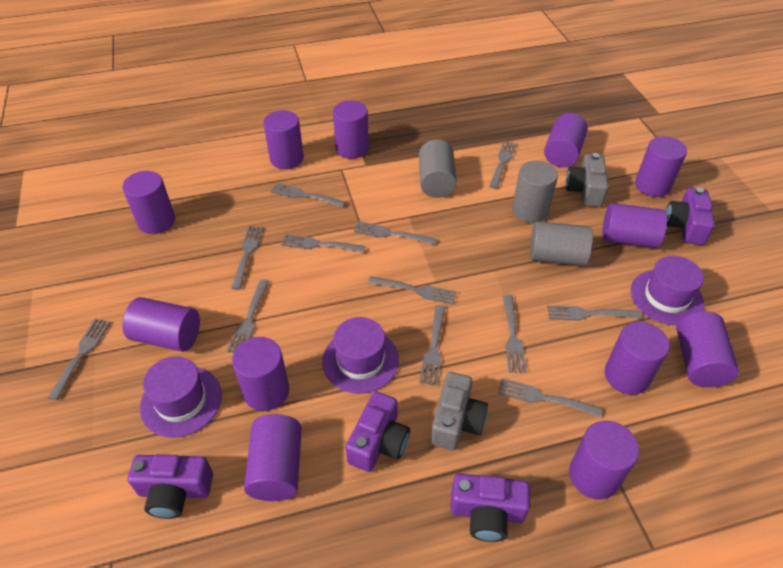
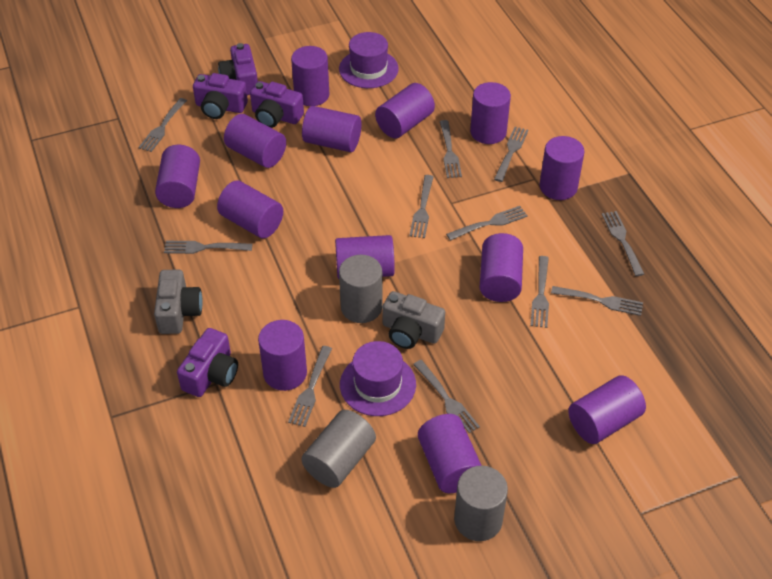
grey fork: [48,319,111,400] [227,279,269,353] [231,226,263,290] [270,183,346,208] [281,234,365,253] [354,221,436,245] [368,276,457,305] [419,305,445,386] [489,141,517,189] [498,378,602,417] [503,294,527,373] [547,305,642,321] = 12 -> [138,98,187,152] [164,241,252,254] [288,346,332,427] [409,175,434,238] [413,360,480,433] [440,120,462,178] [446,206,528,240] [494,127,528,182] [530,256,549,328] [551,286,643,316] [602,211,644,276] = 11
purple cylinder: [122,171,175,234] [122,297,200,352] [232,337,289,411] [244,414,302,501] [263,110,304,169] [333,101,369,159] [544,113,588,167] [569,421,639,499] [602,203,667,248] [605,322,670,395] [635,136,687,197] [676,311,739,387] = 12 -> [155,145,200,208] [217,181,283,238] [224,114,286,168] [258,320,307,391] [291,46,329,106] [302,106,361,152] [335,235,395,279] [375,83,435,138] [418,414,482,493] [470,82,511,144] [479,233,523,302] [540,136,584,200] [568,375,646,444] = 13
purple hat: [140,356,222,438] [322,317,399,394] [631,256,704,325] = 3 -> [339,32,399,88] [340,341,416,416] = 2

